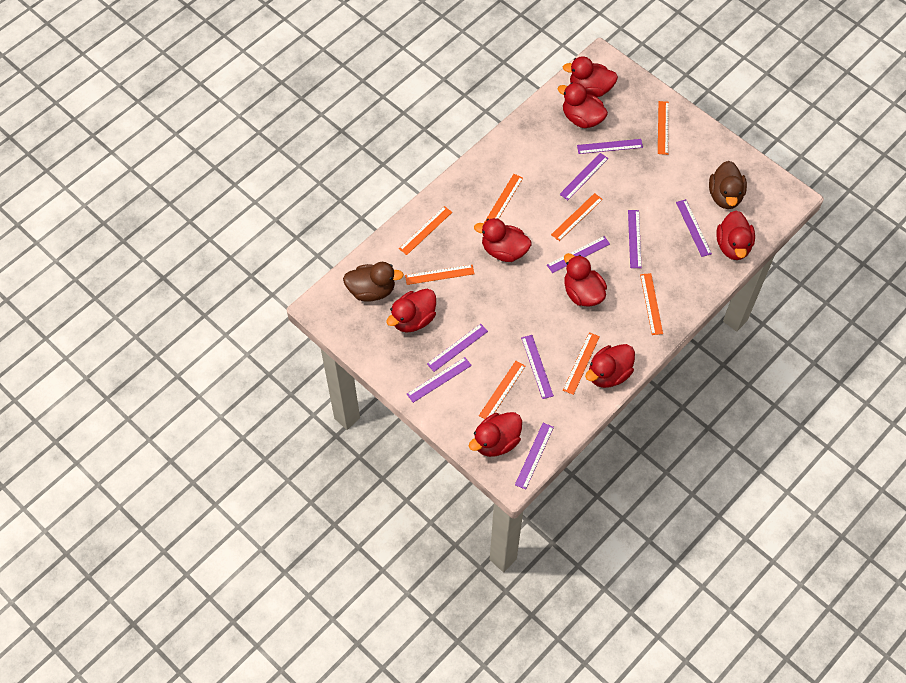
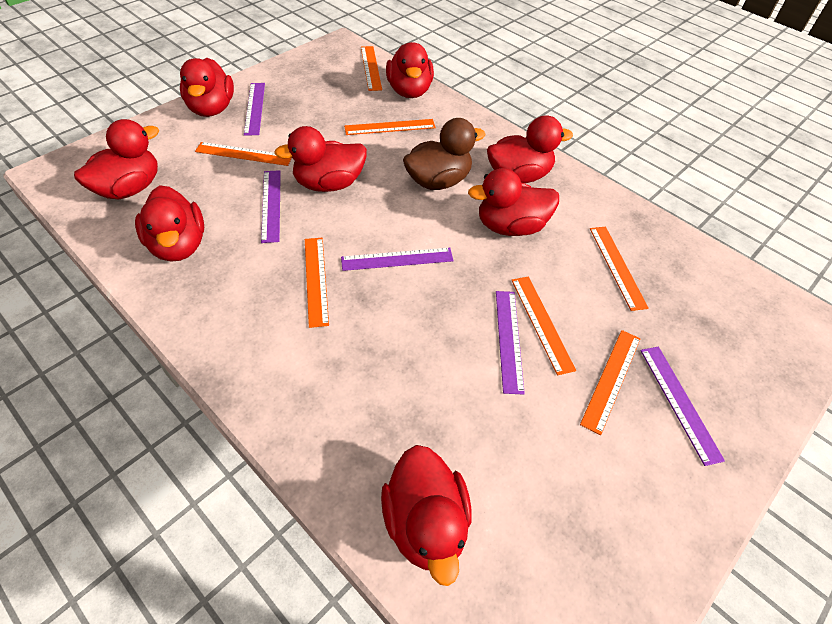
brown duck: [343,262,404,302] [709,161,747,209] = 2 -> [403,118,486,190] = 1
orange ruler: [399,206,452,255] [405,265,474,285] [479,361,525,419] [484,174,523,223] [551,193,603,241] [563,332,600,395] [640,273,663,335] [658,101,669,155] = 8 -> [195,142,292,166] [305,238,329,328] [344,119,436,135] [361,46,382,91] [512,276,576,375] [580,330,641,435] [590,227,649,311] = 7
purple ruler: [407,357,472,403] [427,324,488,372] [515,423,554,490] [521,335,554,399] [547,236,610,273] [559,153,609,200] [577,139,643,154] [628,210,642,268] [676,199,712,257] = 9 -> [244,83,265,136] [261,170,281,243] [341,248,454,271] [496,291,525,395] [640,347,725,466] = 5

